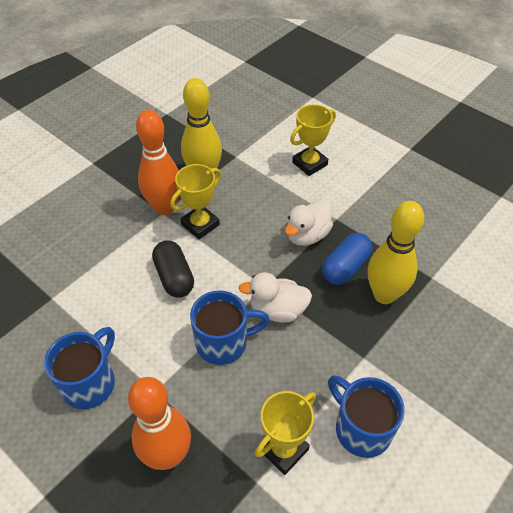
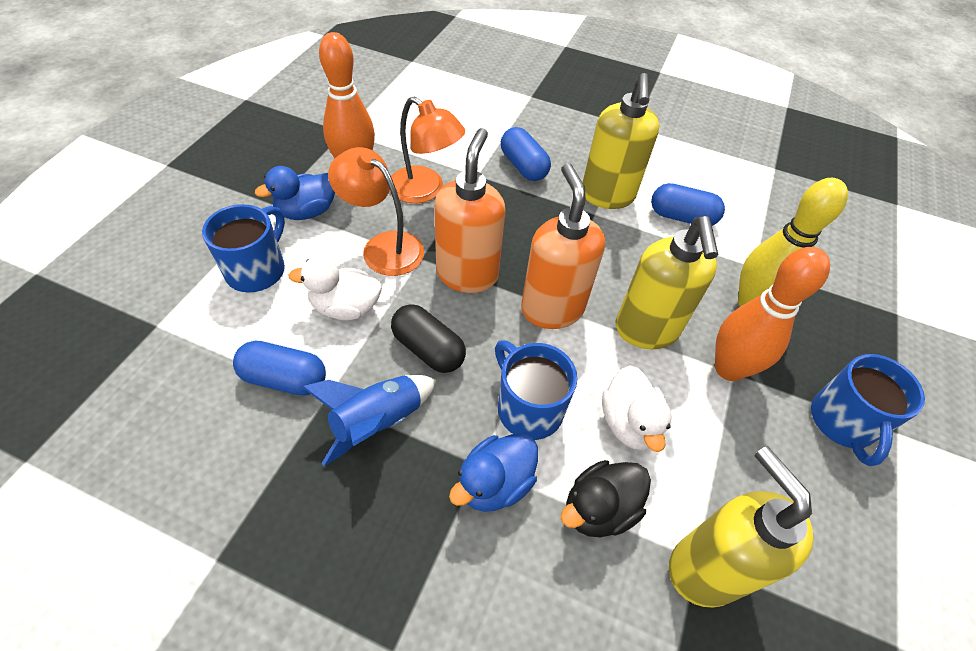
black duck: none = 0 -> [561,460,651,537] = 1
blue capsule: [322,233,372,285] = 1 -> [233,341,326,396] [501,127,551,181] [651,183,725,226] = 3
blue duck: none = 0 -> [255,166,335,220] [449,433,538,512] = 2
blue rocket: none = 0 -> [302,375,436,466] = 1
orange lamp: none = 0 -> [328,147,424,276] [390,97,465,203] = 2
orange soap dispenser: none = 0 -> [434,128,506,293] [521,163,605,329] = 2
yellow bowling pin: [181,78,222,174] [368,201,424,304] = 2 -> [738,178,848,307] = 1
yellow soap dispenser: none = 0 -> [582,73,659,209] [616,216,718,349] [669,446,814,608] = 3
yellow trophy: [170,164,221,239] [255,391,316,475] [290,104,336,176] = 3 -> none = 0

